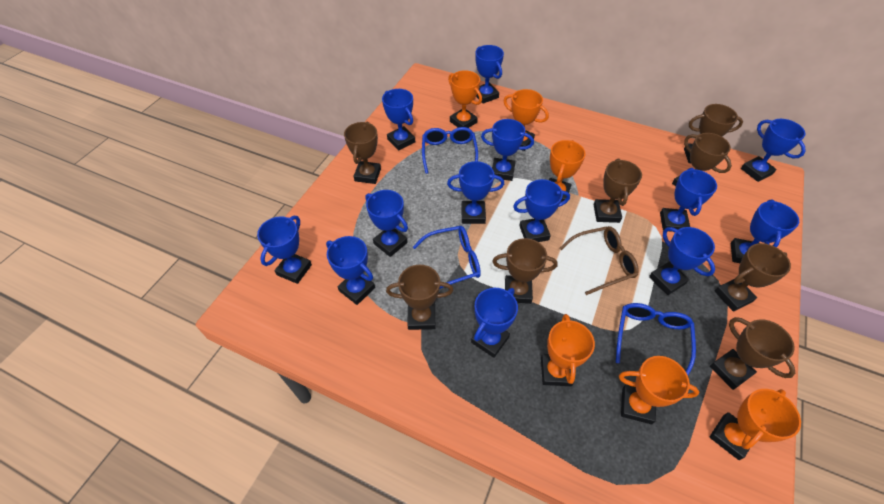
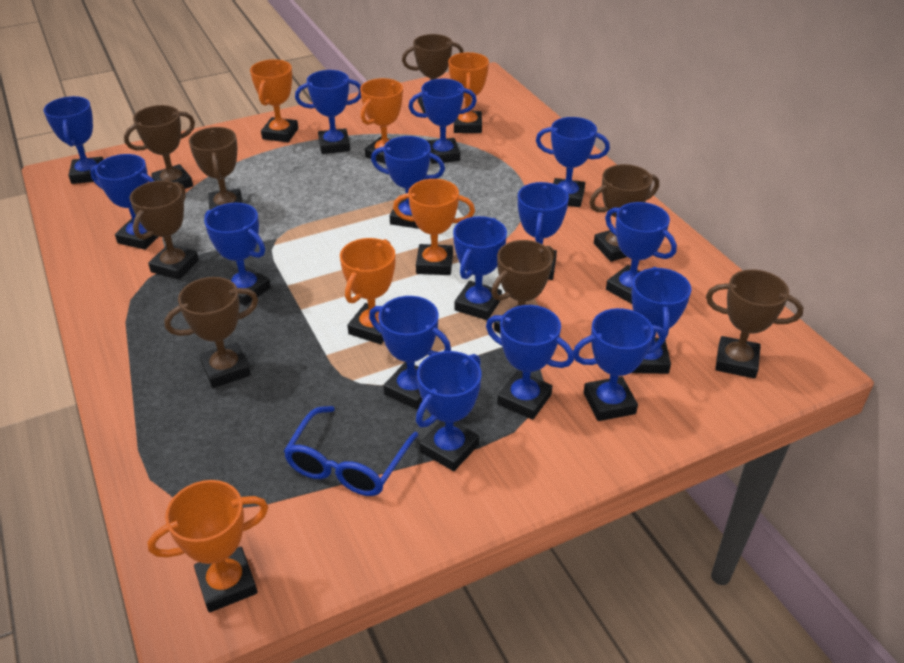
blue glasses: [413,226,481,289] [422,127,478,174] [616,303,696,375] = 3 -> [284,406,418,496] = 1
blue trophy: [257,216,312,284] [326,236,375,305] [365,190,408,257] [382,89,415,150] [447,161,504,224] [471,288,518,358] [475,45,504,104] [481,119,534,181] [513,179,570,242] [649,227,715,295] [660,168,717,232] [731,200,799,263] [741,119,806,182] = 13 -> [44,96,104,184] [90,154,159,250] [204,203,271,306] [295,70,361,154] [369,296,451,409] [371,136,445,229] [409,79,477,164] [416,351,482,471] [453,216,507,320] [486,305,574,420] [518,182,569,280] [536,117,610,207] [573,308,666,421] [605,202,677,304] [632,267,691,374] = 15
brown glasses: [560,226,639,295] = 1 -> none = 0

